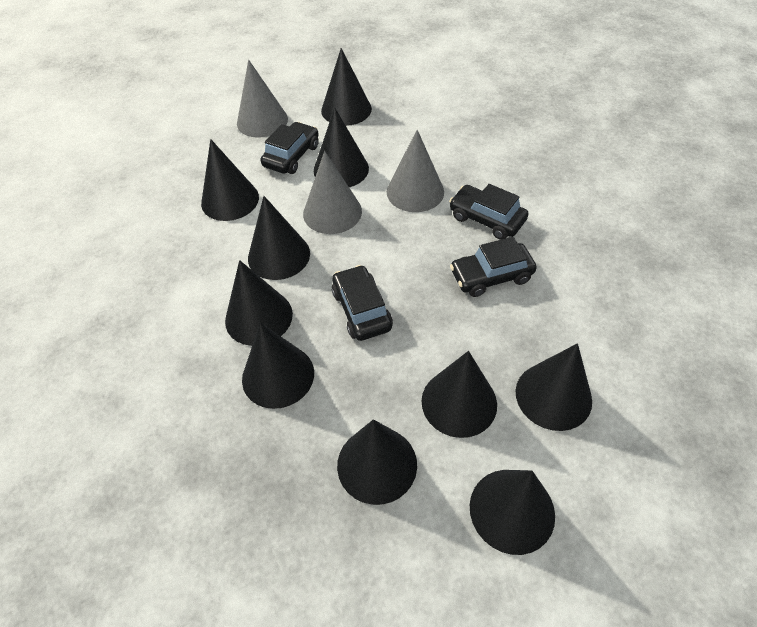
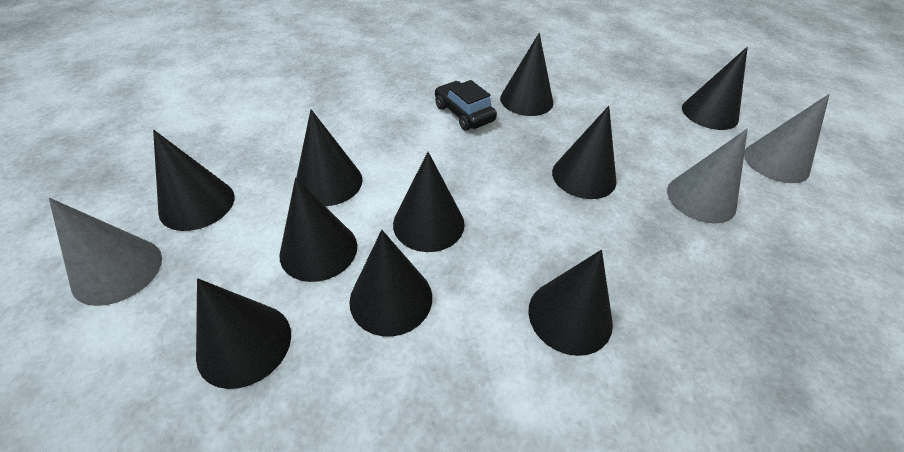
black car: [261,122,319,174] [332,265,393,341] [449,184,528,240] [450,237,537,297] = 4 -> [435,80,497,130] = 1

